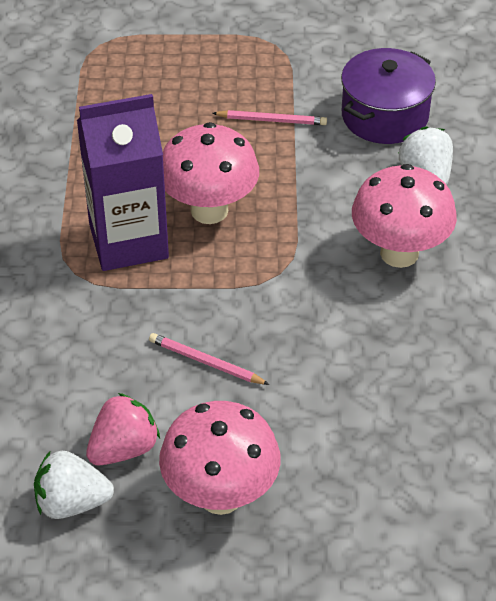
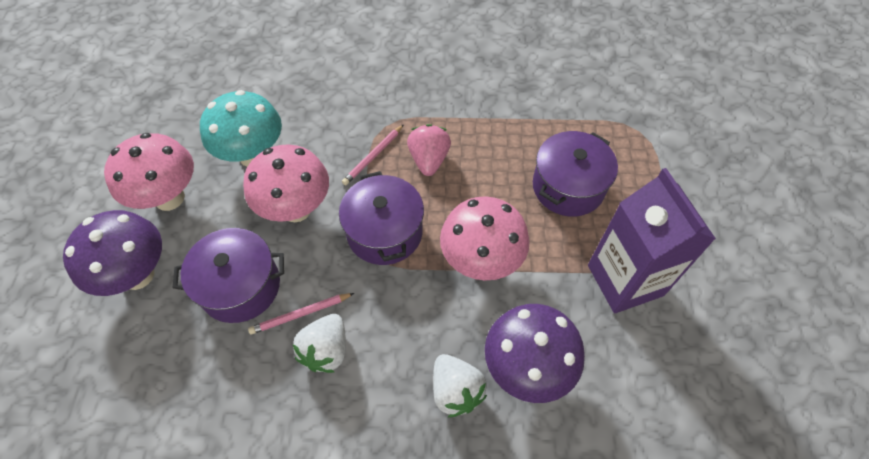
purple mushroom: none = 0 -> [63,210,162,296] [485,304,585,403] = 2
purple pot: [341,48,436,144] = 1 -> [173,228,284,323] [339,171,424,265] [533,131,618,217] = 3
turquoise mushroom: none = 0 -> [200,90,282,167] = 1

